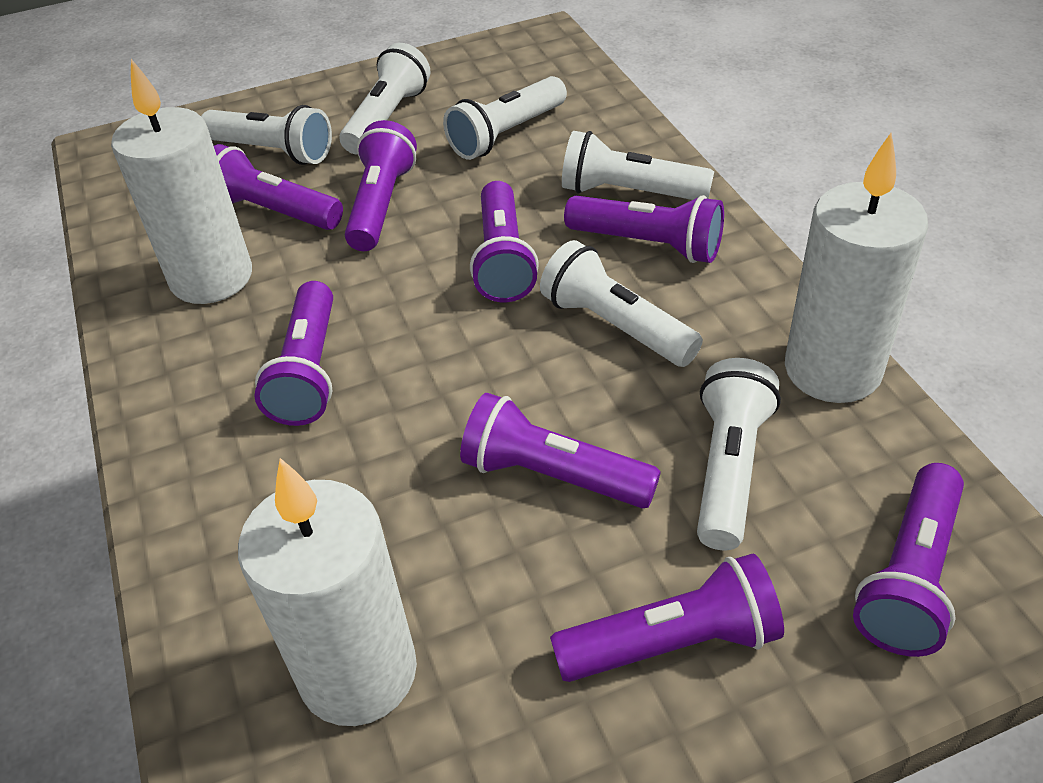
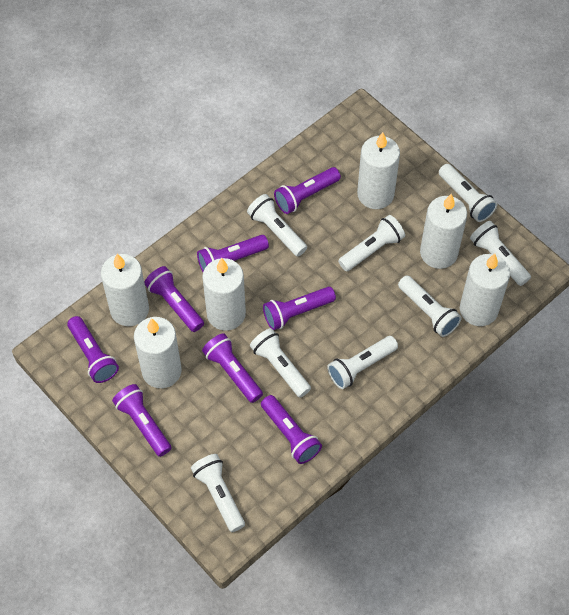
white candle: [111,59,252,304] [238,458,417,726] [785,133,928,403] = 3 -> [101,254,149,326] [134,317,182,388] [202,258,246,331] [357,132,400,209] [420,194,467,269] [460,254,510,326] = 6
white flashlight: [201,105,332,165] [340,43,431,154] [443,76,567,160] [540,240,703,367] [562,131,714,200] [697,358,781,550] = 6 -> [191,454,245,532] [247,194,307,257] [250,328,311,398] [327,336,398,389] [338,215,405,271] [398,275,462,337] [439,164,497,222] [470,221,531,286] = 8

